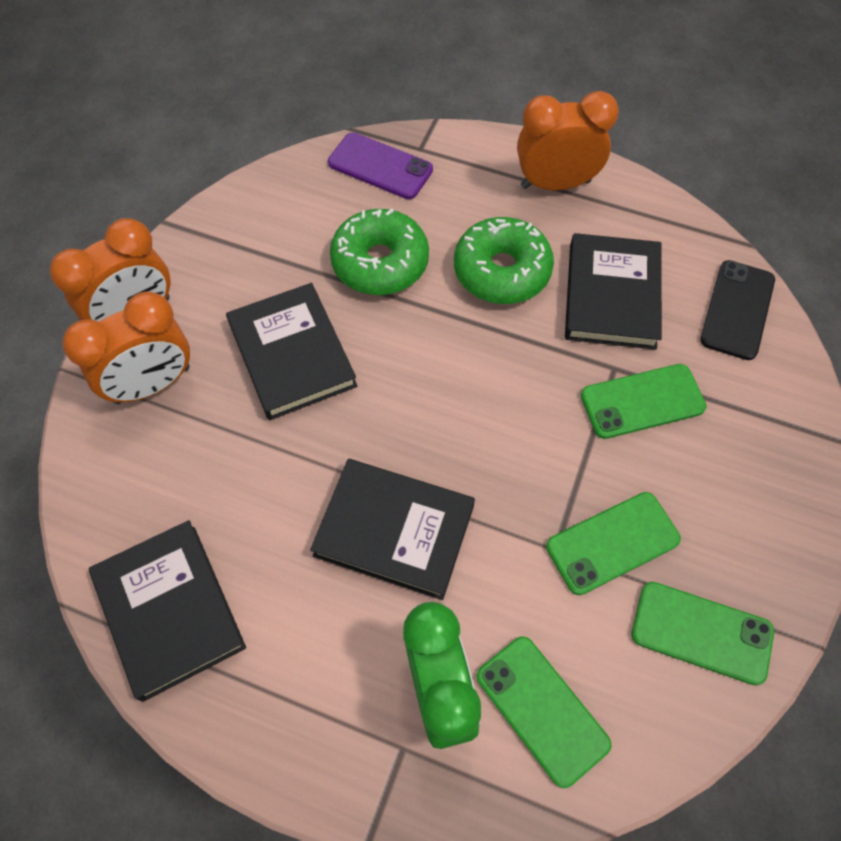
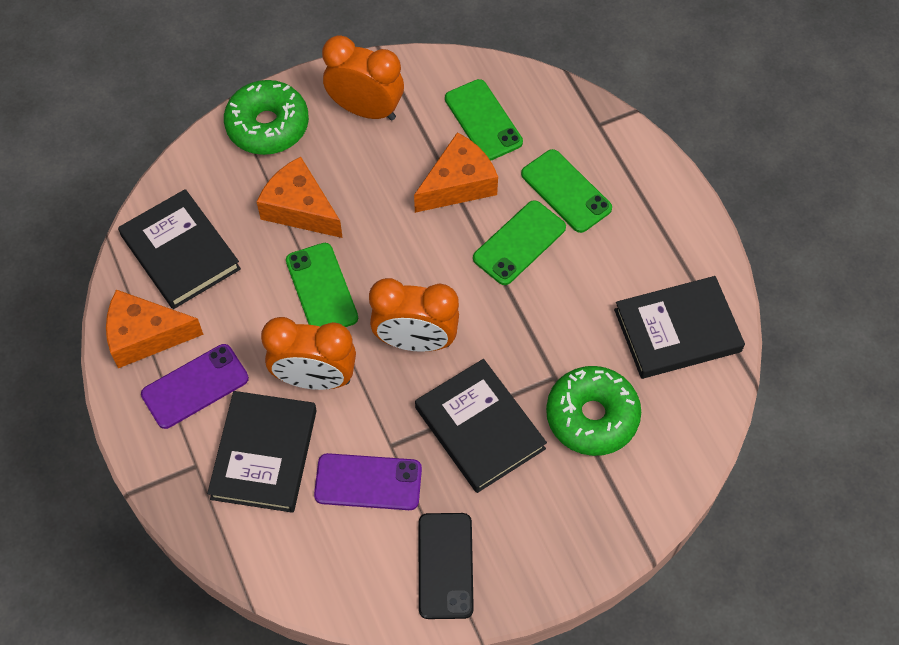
green clock: [403,602,481,749] = 1 -> none = 0
orange cheese: none = 0 -> [106,290,204,368] [256,157,343,238] [414,132,498,213] = 3
purple phone: [328,132,433,199] = 1 -> [141,344,249,429] [314,453,422,510] = 2

